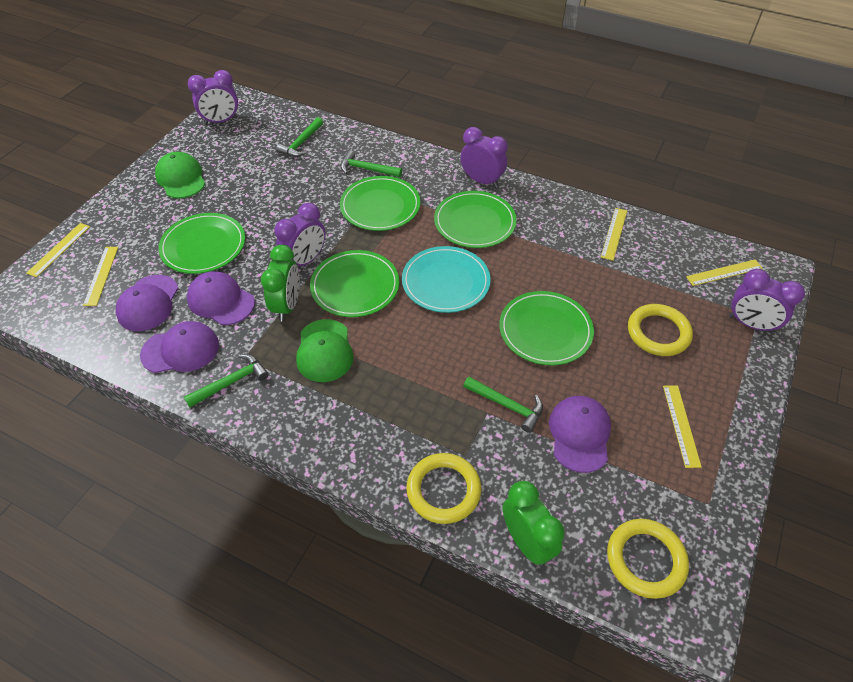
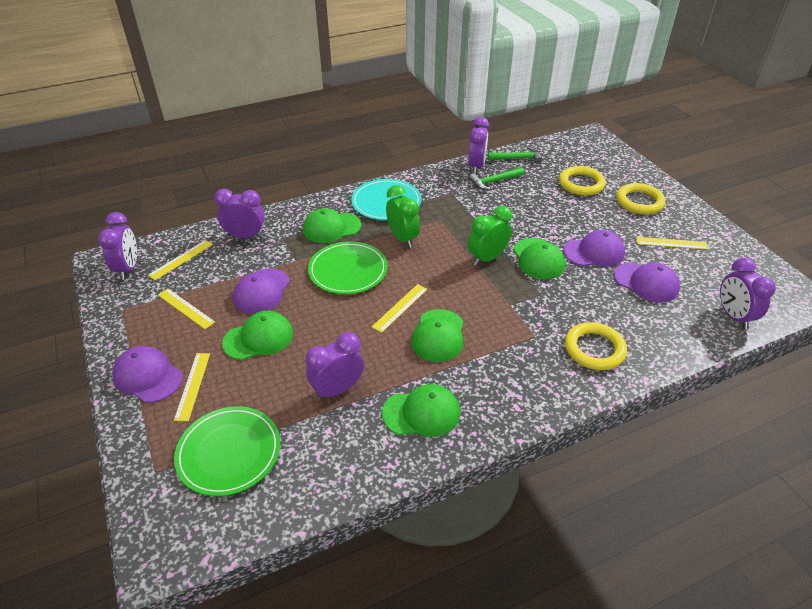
green cap: [155,152,205,198] [296,319,353,382] = 2 -> [222,311,293,360] [303,208,361,243] [382,384,460,437] [411,309,463,362] [513,238,565,279] = 5
green hammer: [184,354,269,408] [276,117,323,157] [341,150,402,177] [463,377,543,433] = 4 -> [469,167,524,190] [488,146,543,164] = 2
green plate: [158,213,245,274] [310,250,399,317] [340,176,421,231] [434,191,517,248] [499,291,594,365] = 5 -> [174,406,280,496] [308,241,388,294] = 2
purple clock: [188,70,238,125] [274,203,326,266] [460,127,507,188] [729,269,805,333] = 4 -> [98,212,137,280] [214,189,265,238] [306,332,364,400] [468,117,489,174] [720,258,776,330] = 5

